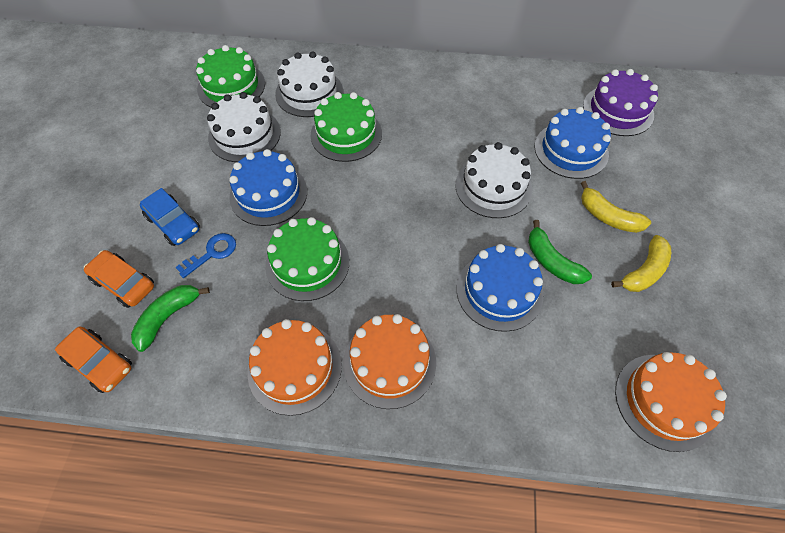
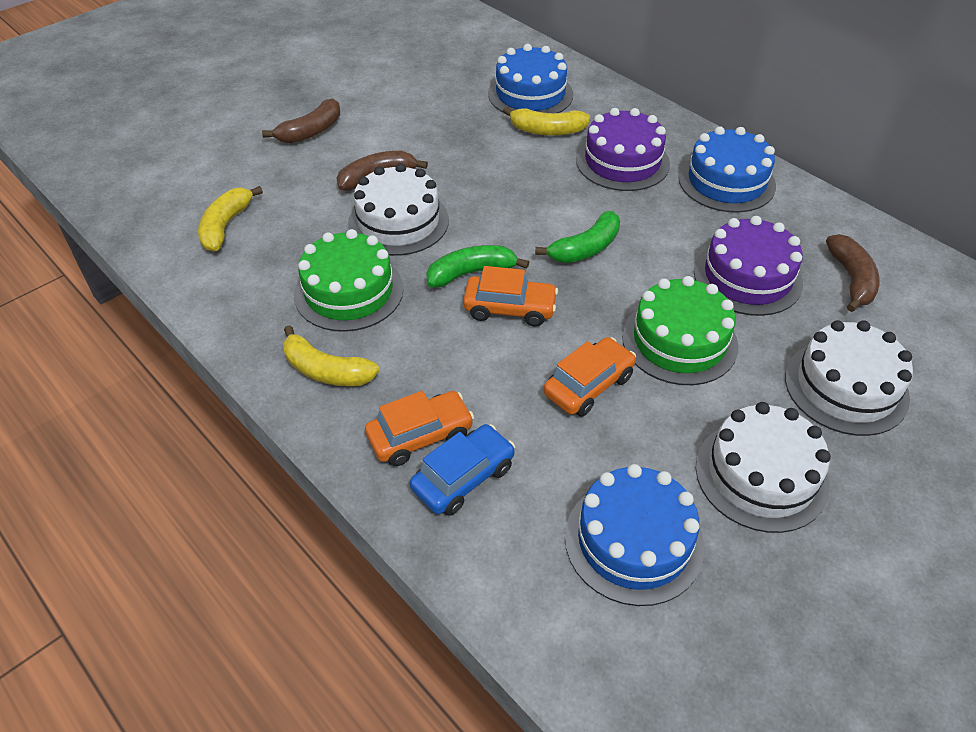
blue key: [175,233,236,278] = 1 -> none = 0
brown banana: none = 0 -> [262,98,340,143] [336,151,428,191] [826,234,880,312] = 3
green cake: [196,45,265,107] [265,217,349,301] [311,92,382,162] = 3 -> [294,229,403,332] [622,276,738,385] = 2
orange cake: [248,319,342,416] [343,314,436,409] [615,352,727,452] = 3 -> none = 0
orange car: [55,326,132,393] [84,250,154,308] = 2 -> [365,391,474,466] [463,266,558,327] [543,337,636,417] = 3
purple cake: [583,69,658,136] = 1 -> [576,108,670,191] [694,216,803,316] = 2
yellow banana: [581,181,651,233] [611,235,671,292] = 2 -> [198,186,263,252] [283,325,380,386] [503,106,590,136] = 3

